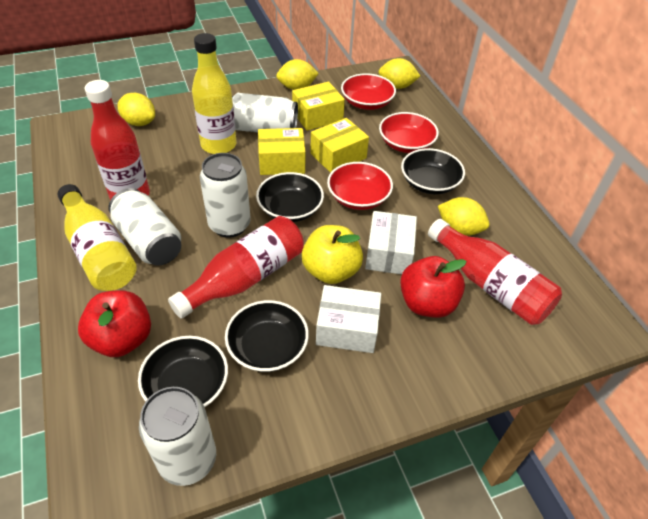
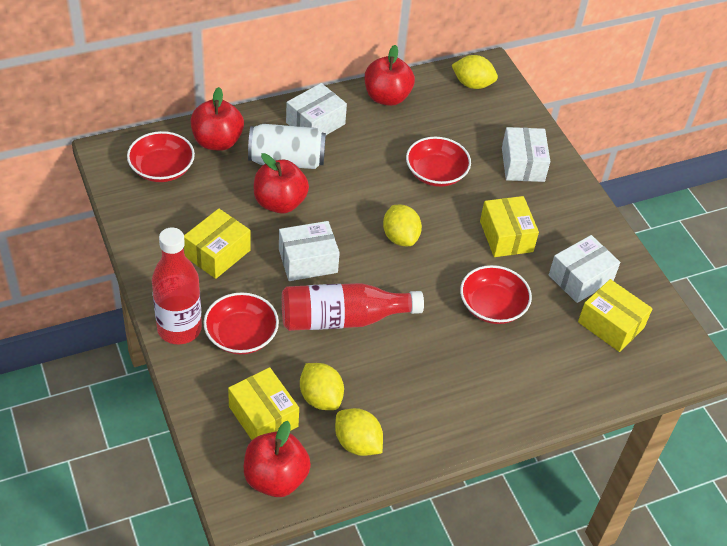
black bowl: [138,336,228,407] [225,300,309,372] [256,172,324,222] [401,148,465,194] = 4 -> none = 0
red apple: [78,290,151,357] [400,256,467,318] = 2 -> [191,87,244,151] [244,421,311,497] [254,153,309,214] [365,45,415,106] = 4
red bottle: [85,80,150,200] [168,216,304,319] [428,219,562,325] = 3 -> [152,228,202,344] [282,283,424,331] = 2
red bowl: [327,162,393,210] [341,73,396,110] [379,112,439,153] = 3 -> [127,131,195,182] [203,292,279,354] [406,137,471,187] [460,265,532,324] = 4
white box: [316,285,381,353] [365,211,417,274] = 2 -> [279,221,340,281] [286,83,347,135] [502,127,550,182] [549,235,620,303] = 4
white can: [108,188,181,266] [139,387,216,486] [200,153,251,238] [232,93,298,133] = 4 -> [248,124,326,169] = 1
yellow apple: [302,225,363,284] = 1 -> none = 0
yellow bottle: [58,184,137,291] [192,33,237,154] = 2 -> none = 0
yellow box: [258,128,305,175] [292,81,345,131] [310,118,369,173] = 3 -> [184,208,251,279] [228,367,299,440] [480,196,539,257] [578,279,653,352] = 4

